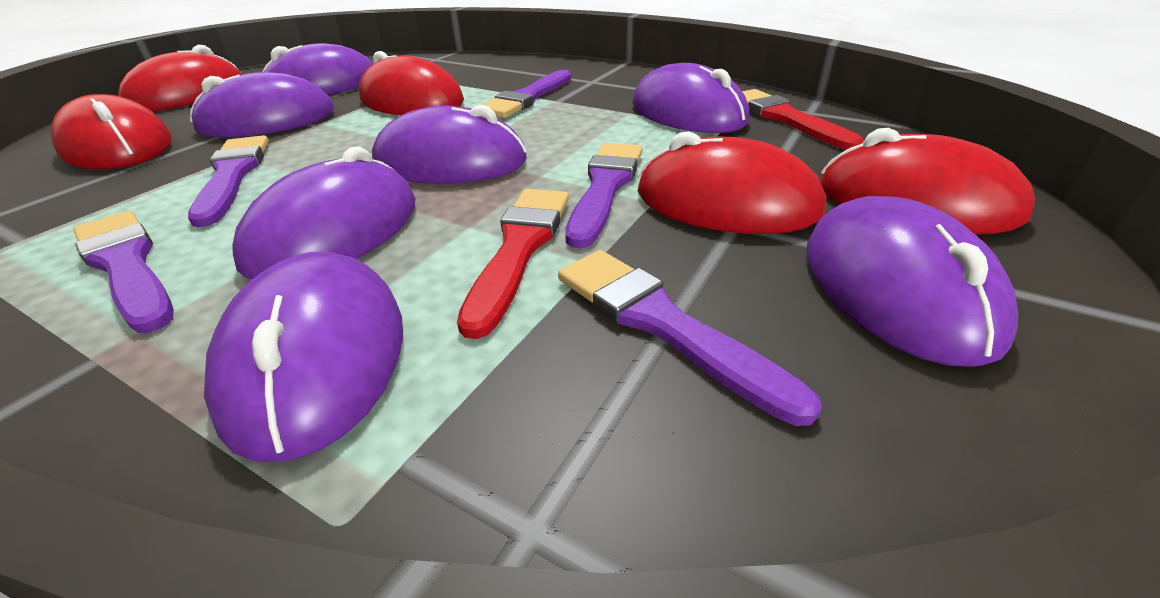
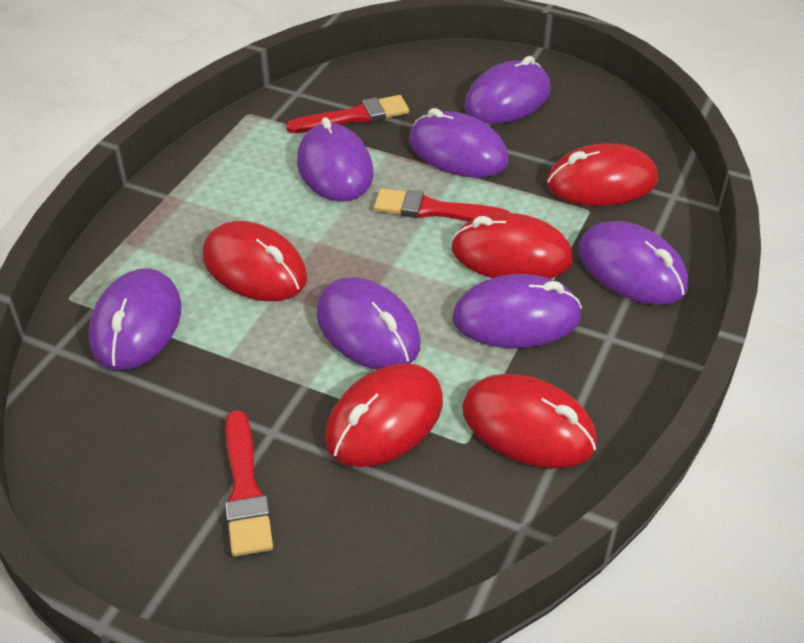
purple brush: [73,211,174,333] [188,135,269,227] [482,70,571,118] [558,250,822,426] [565,143,642,248] = 5 -> none = 0
red brush: [457,189,569,339] [742,89,864,150] = 2 -> [225,410,273,556] [286,95,409,133] [374,188,510,221] = 3

